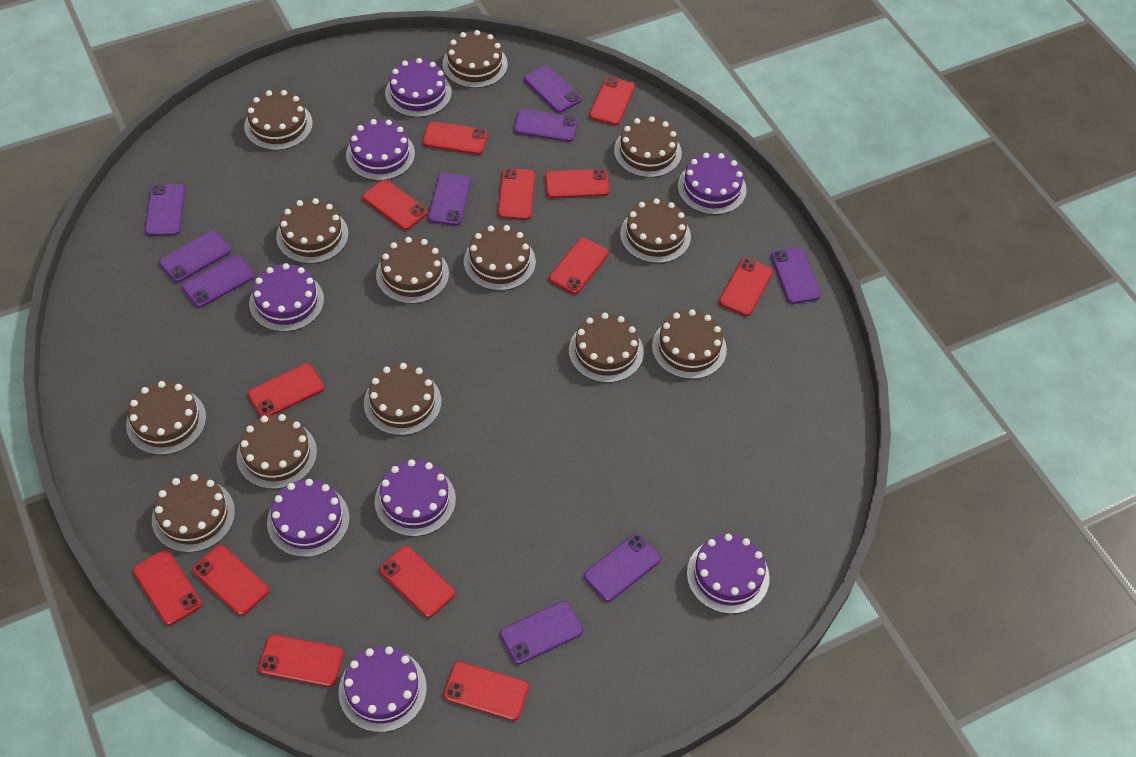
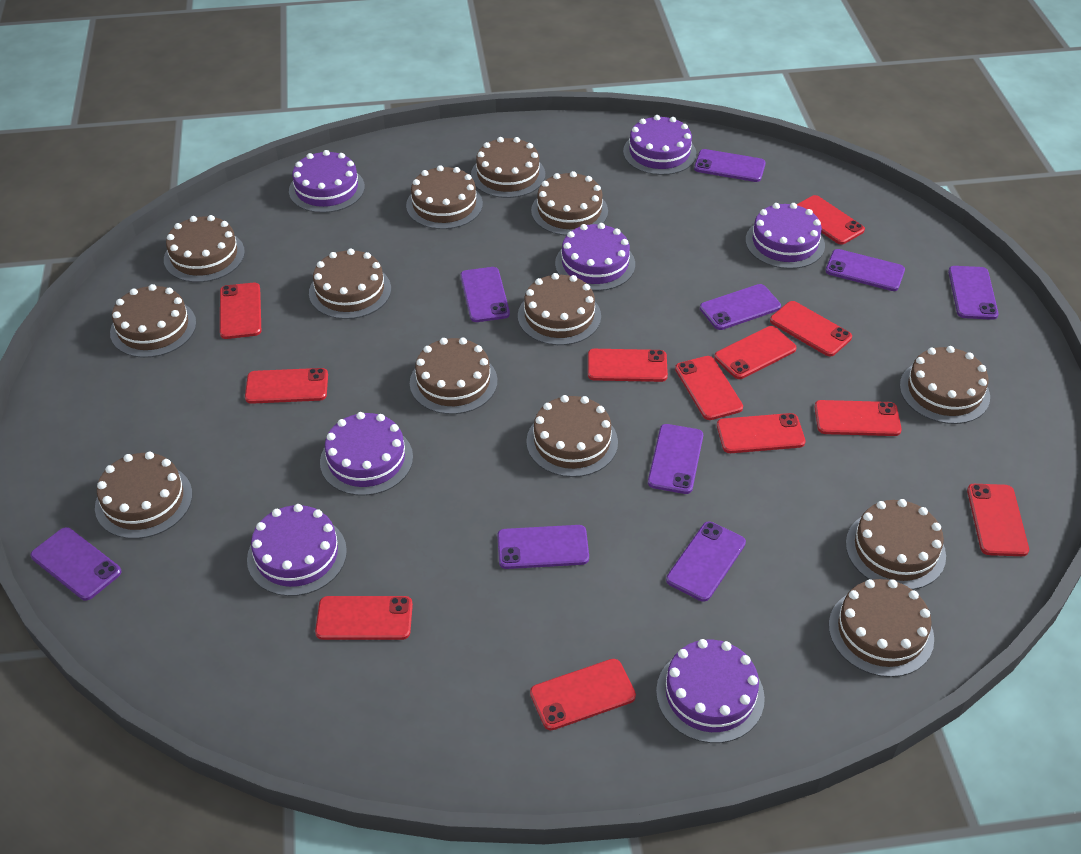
purple cake: [249,263,324,332] [267,479,350,557] [338,646,427,732] [346,119,415,180] [375,459,456,537] [385,58,452,117] [678,153,746,215] [687,534,770,614] = 8 -> [247,504,347,596] [289,150,365,213] [320,412,413,496] [555,223,635,291] [623,115,696,175] [656,639,765,743] [745,203,825,269] = 7
red phone: [133,550,202,625] [192,545,269,616] [248,364,324,417] [258,635,344,687] [362,179,428,230] [379,546,455,618] [422,121,488,155] [443,662,529,721] [498,168,535,220] [545,169,610,198] [549,238,609,294] [589,77,635,125] [719,258,773,316] = 13 -> [220,283,261,339] [245,368,328,404] [315,596,413,640] [530,659,636,730] [588,349,668,382] [675,356,743,420] [714,326,797,379] [717,413,806,453] [770,301,852,356] [797,195,865,244] [815,400,902,436] [967,484,1029,556] = 12

